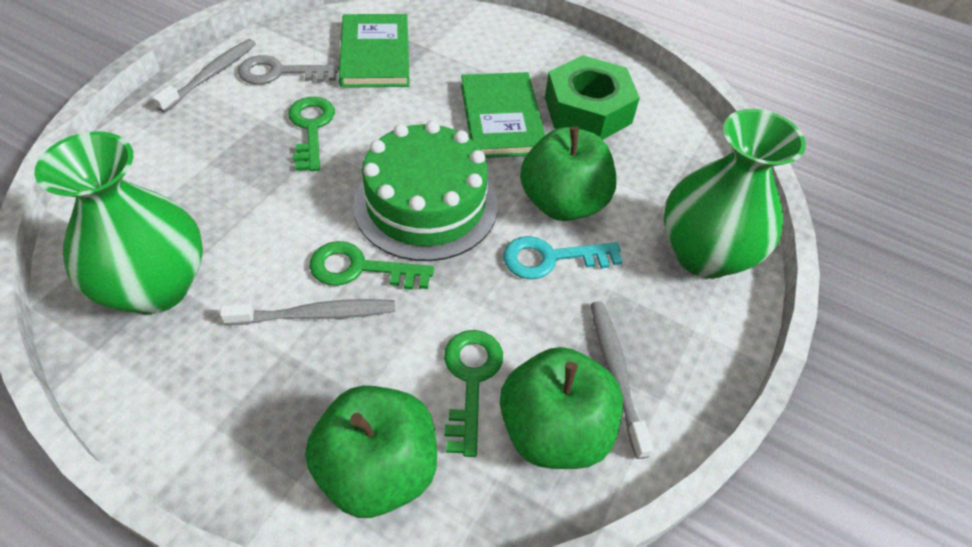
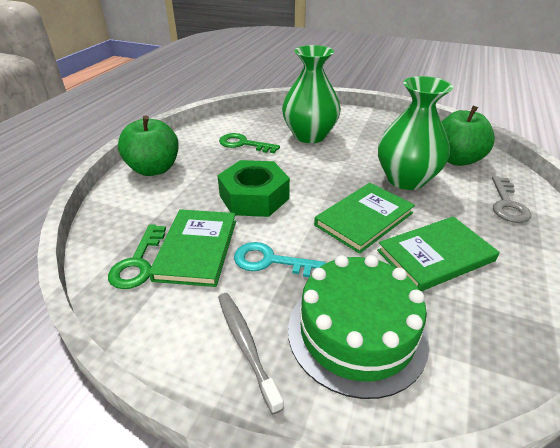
green apple: [305,386,437,518] [500,347,623,469] [520,126,617,221] = 3 -> [118,115,179,176] [442,106,495,166] = 2
green book: [339,14,410,88] [461,72,545,158] = 2 -> [149,209,236,287] [314,183,415,254] [377,216,500,291] = 3
green key: [288,97,335,171] [310,241,434,290] [444,330,503,457] = 3 -> [108,224,166,289] [219,133,280,153] = 2
grey toothbrush: [153,39,256,112] [220,299,395,325] [591,301,654,459] = 3 -> [218,293,284,414] = 1

